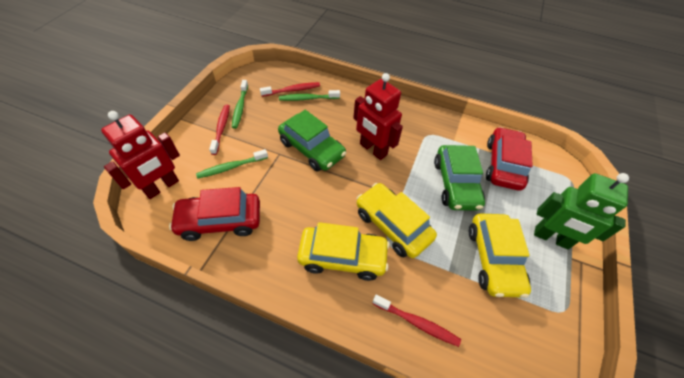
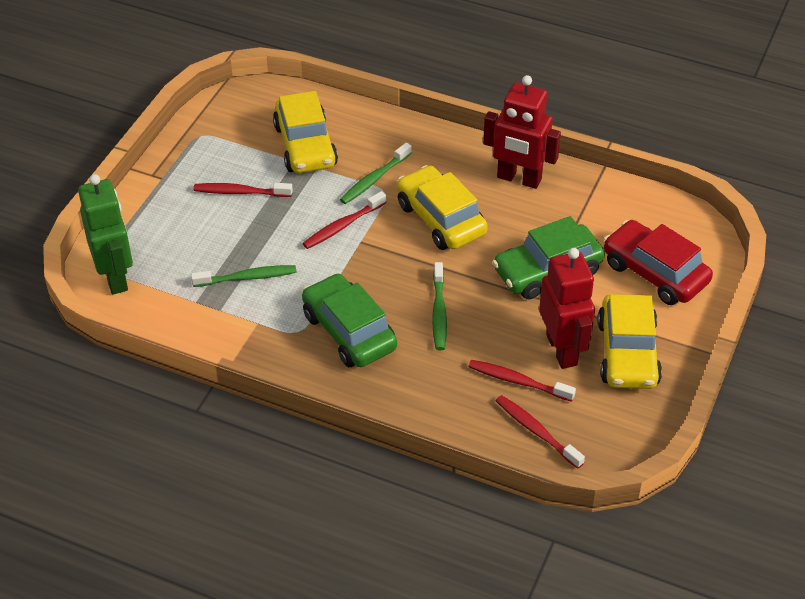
red car: [169,187,260,241] [486,127,533,191] = 2 -> [604,220,713,305] = 1
red toothbrush: [209,105,230,155] [260,82,320,97] [372,295,461,347] = 3 -> [193,183,293,197] [302,191,386,249] [468,360,576,402] [496,395,585,469] = 4

